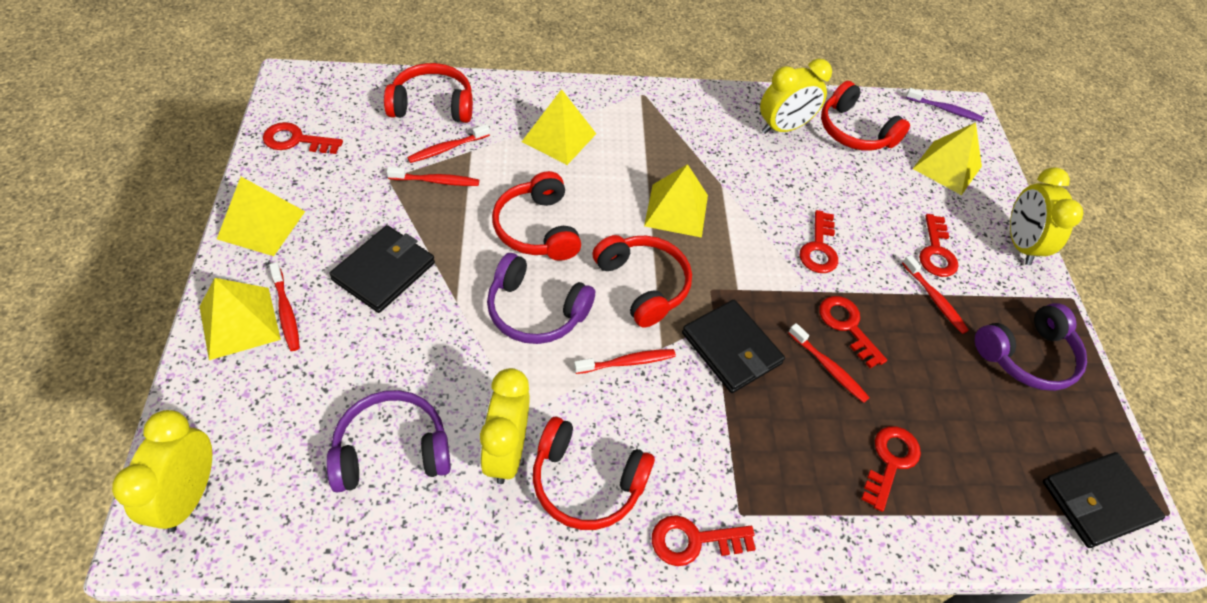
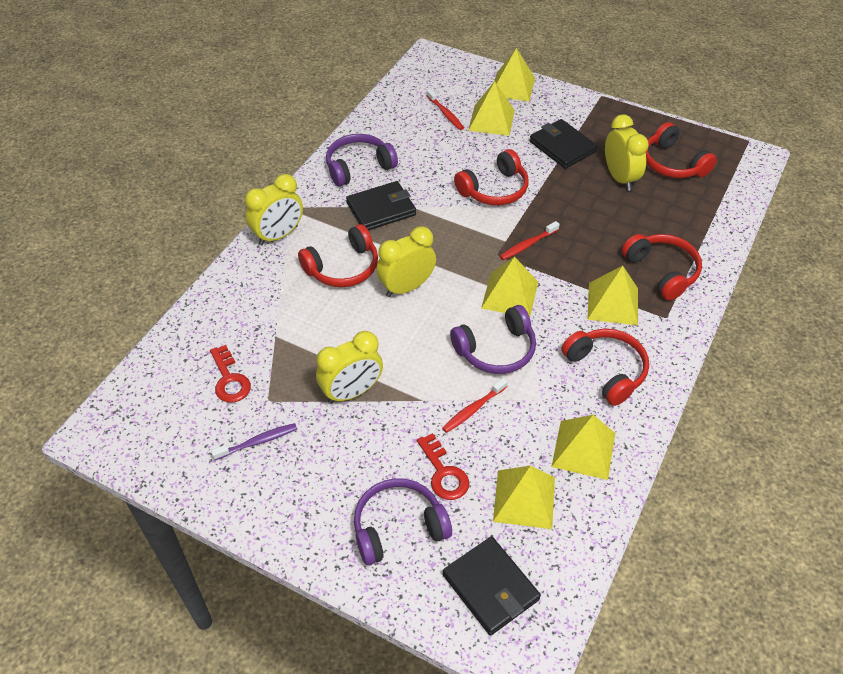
red key: [263,122,343,154] [652,515,756,566] [800,210,838,273] [819,296,887,368] [861,426,921,512] [919,214,958,277] = 6 -> [210,345,251,403] [417,433,469,500] = 2
red toothbrush: [269,262,300,351] [387,167,479,186] [407,124,490,163] [574,349,676,374] [788,323,870,403] [902,255,969,334] = 6 -> [427,89,464,130] [442,378,508,433] [500,221,560,260] = 3
yellow pyramid: [199,278,281,360] [217,177,305,256] [522,89,596,165] [644,164,708,238] [913,122,982,195] = 5 -> [468,81,515,136] [481,257,538,317] [493,466,555,529] [494,48,535,102] [551,415,615,480] [587,266,638,325] = 6

